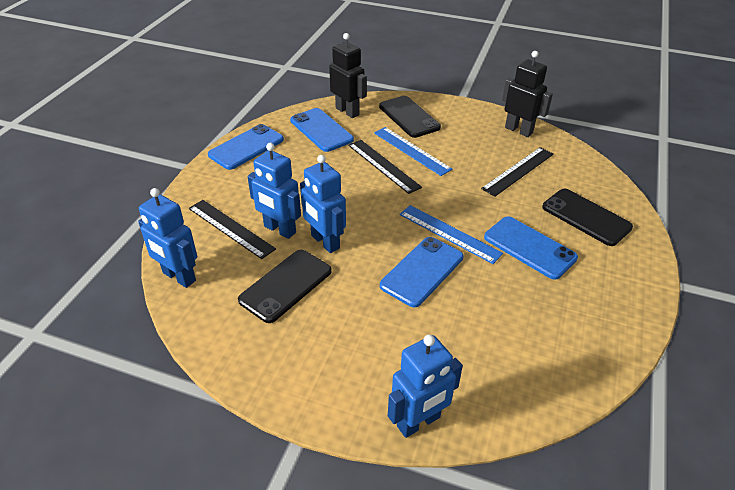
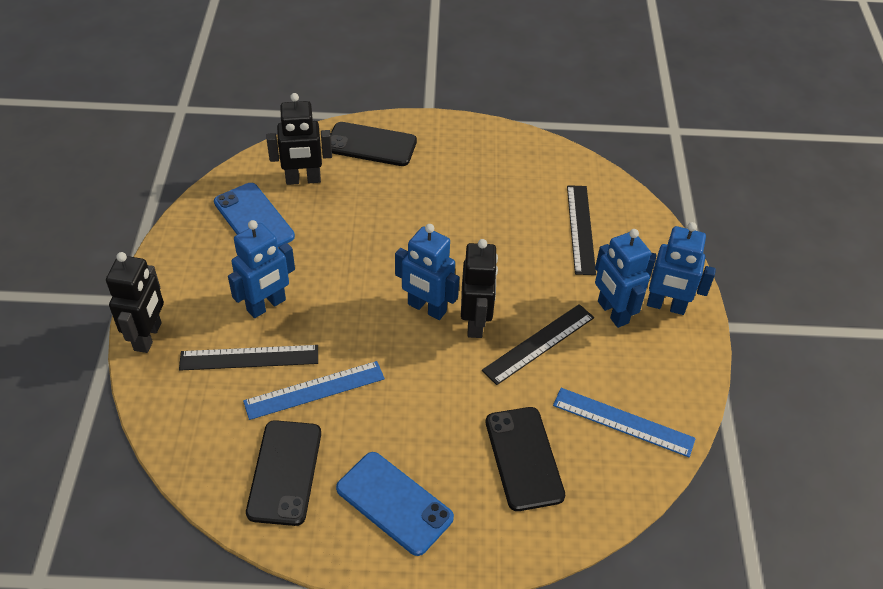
black robot: [329,33,367,118] [502,51,553,137] = 2 -> [106,252,164,353] [267,93,332,185] [461,239,498,338] = 3
blue phone: [208,124,284,170] [290,108,354,152] [380,237,463,307] [484,216,578,280] = 4 -> [214,183,295,247] [336,452,454,556] = 2

